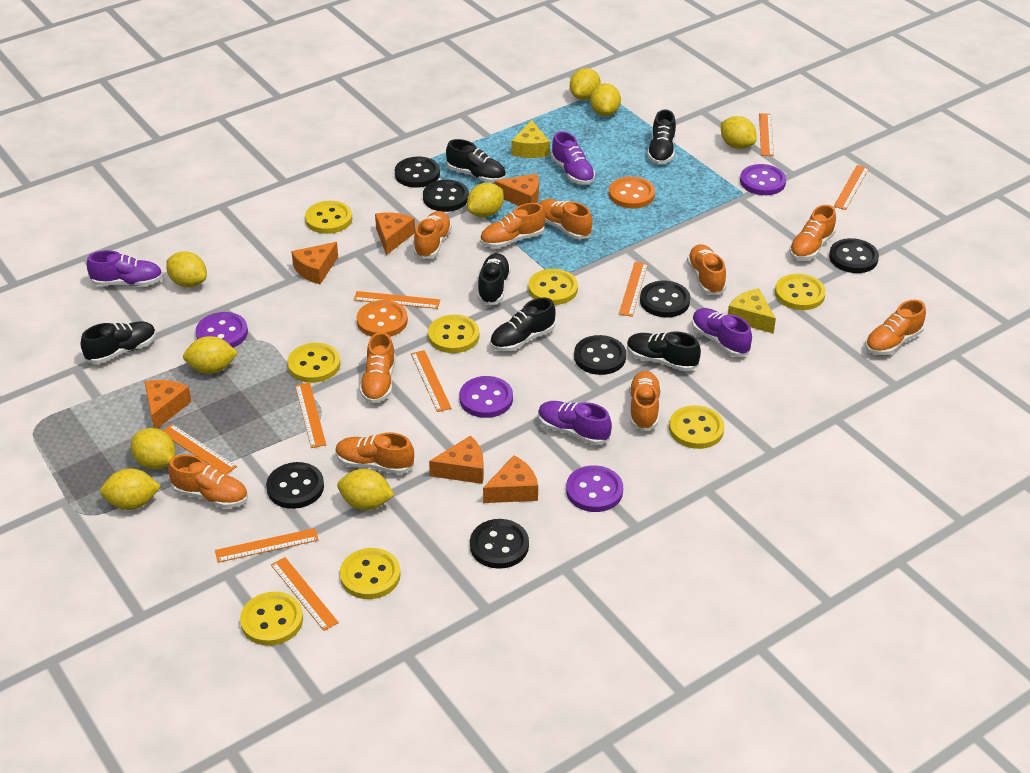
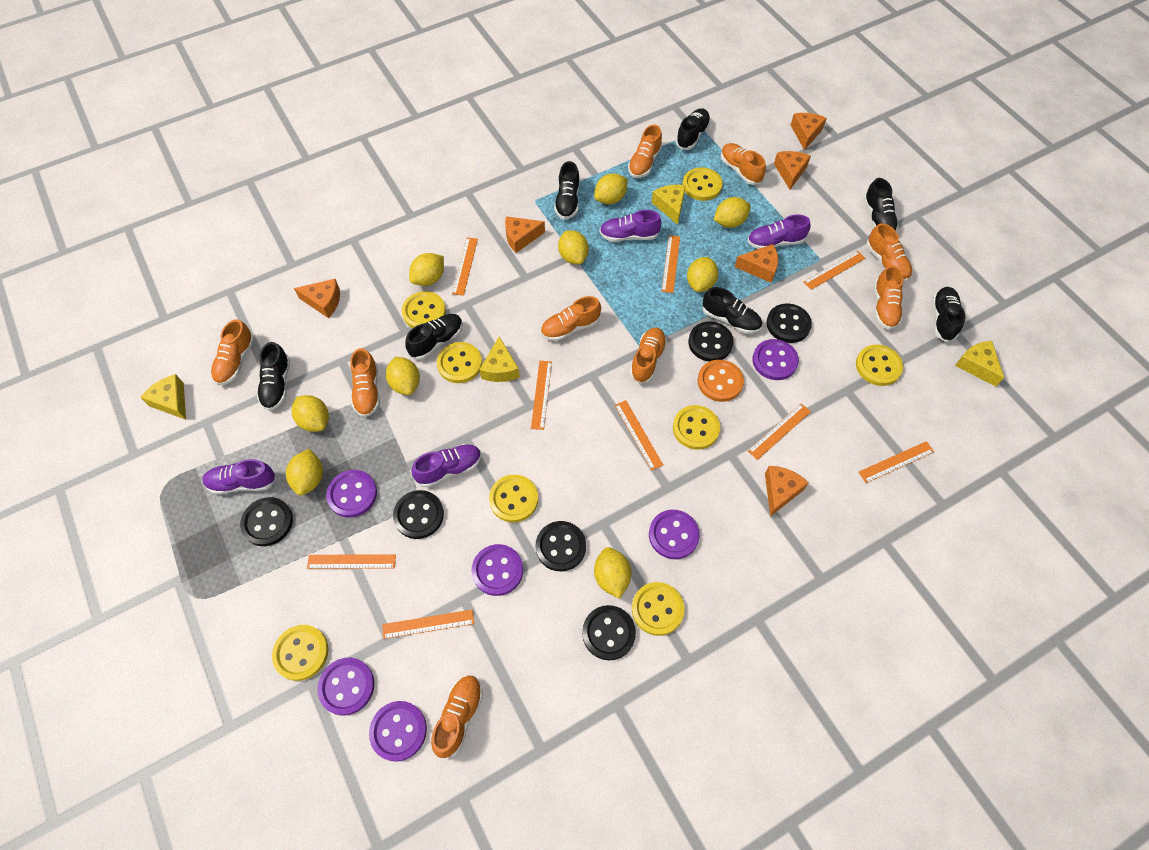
black button: [266,462,324,509] [395,156,440,188] [423,180,469,212] [470,519,529,569] [574,335,626,375] [640,281,690,317] [829,238,879,273] = 7 -> [240,497,293,546] [393,490,444,539] [536,521,586,571] [582,605,636,661] [688,322,734,362] [766,304,812,343] = 6
black shoe: [81,321,156,364] [446,139,506,183] [478,253,511,305] [490,298,555,351] [627,331,701,371] [647,110,676,164] = 6 -> [257,342,290,411] [405,314,463,360] [554,161,580,220] [676,108,711,149] [703,287,762,334] [863,178,899,231] [932,287,965,342] = 7
orange button: [357,300,408,337] [609,176,655,208] = 2 -> [698,360,744,402] = 1
orange shoe: [168,454,248,508] [336,432,414,474] [360,332,396,403] [413,211,452,259] [480,203,546,248] [539,199,592,239] [629,371,661,431] [687,244,726,295] [789,205,836,260] [865,300,926,355] = 10 -> [211,319,255,385] [350,348,380,417] [431,676,483,758] [541,296,601,341] [628,125,662,178] [630,327,667,384] [721,143,766,185] [866,223,912,282] [874,266,903,330] = 9
purple button: [195,312,248,348] [459,376,513,418] [566,465,623,512] [740,164,786,195] = 4 -> [317,657,374,716] [326,470,377,517] [369,701,427,762] [472,544,523,596] [649,510,700,559] [752,339,799,380] = 6
yellow cheese: [512,120,550,158] [728,288,776,334] = 2 -> [140,374,186,420] [479,337,520,382] [651,185,686,225] [955,341,1004,387] = 4

